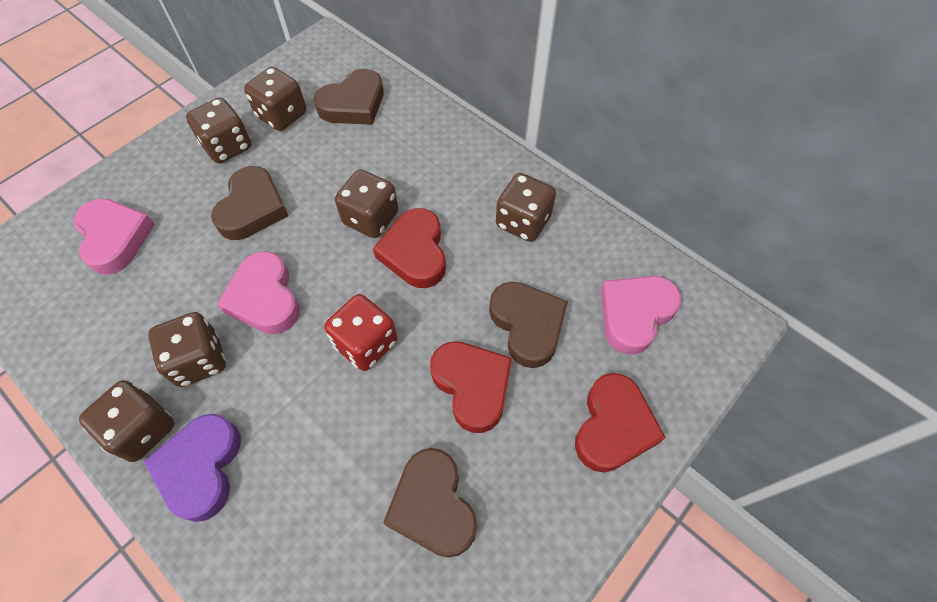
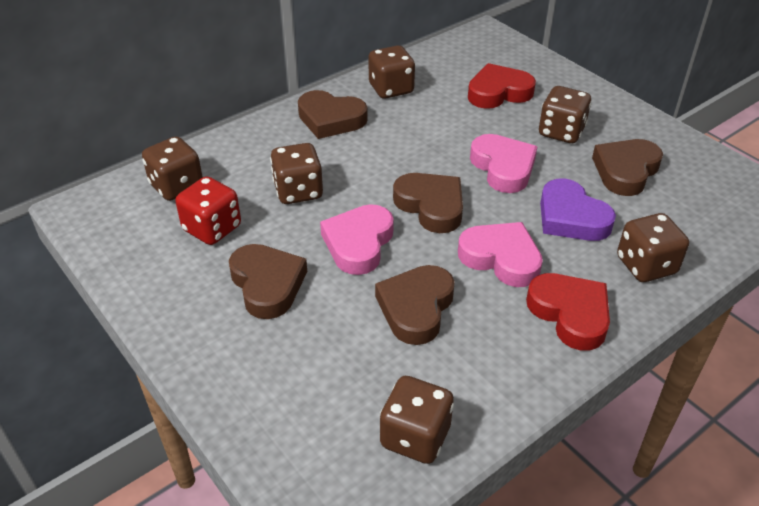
brown heart: [211,166,288,240] [314,69,384,125] [383,448,477,558] [489,282,568,368] = 4 -> [229,244,307,319] [298,90,368,139] [375,265,455,345] [393,173,463,233] [592,139,663,196] = 5
red heart: [373,208,446,288] [430,341,512,433] [575,373,666,473] = 3 -> [468,63,536,109] [526,273,610,351] = 2

